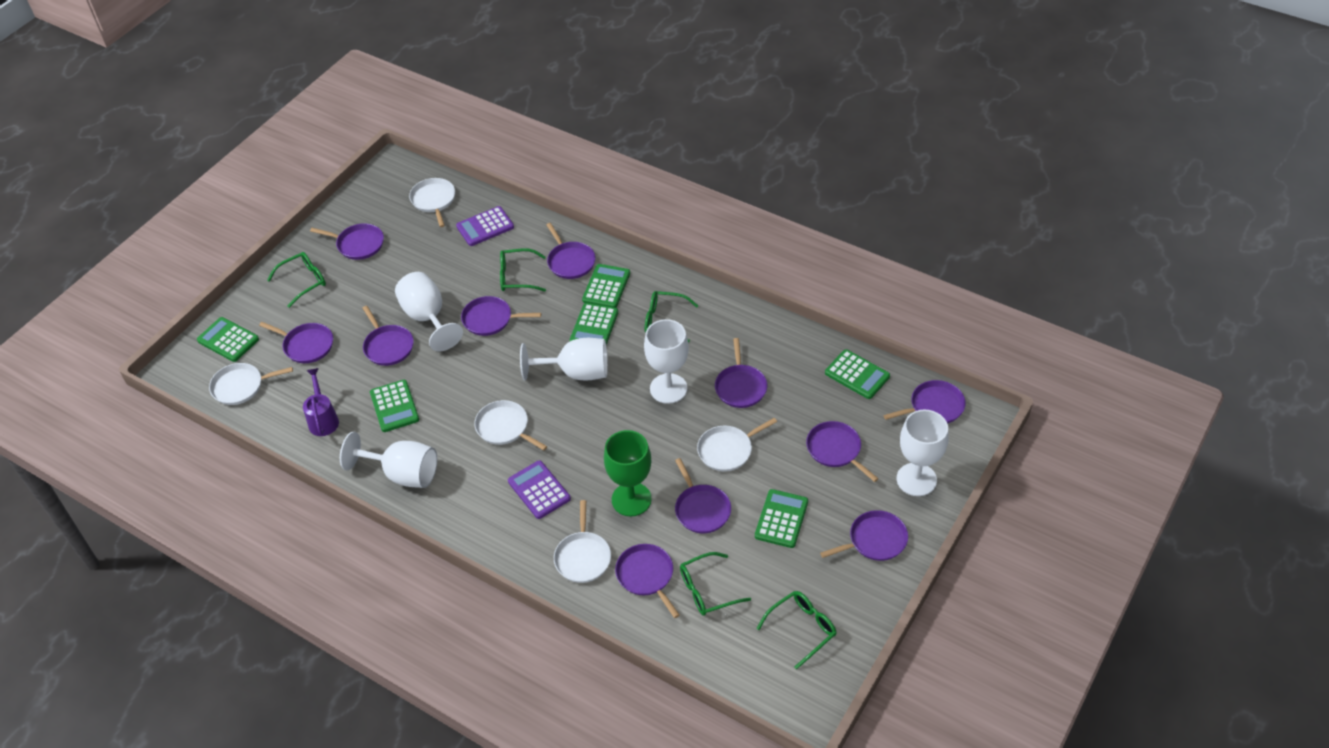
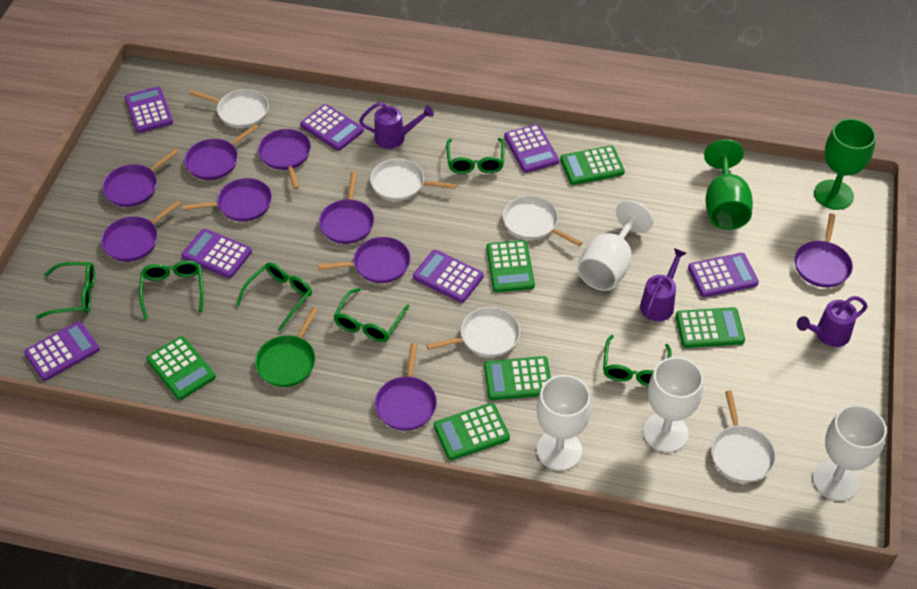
green glasses: [267,252,326,308] [500,248,546,291] [645,291,699,342] [680,552,751,616] [757,591,837,669] = 5 -> [36,262,95,319] [139,260,203,319] [236,262,312,332] [333,288,409,342] [446,138,505,174] [603,335,672,386] = 6
green goblet: [604,430,652,516] = 1 -> [704,139,753,230] [814,119,876,210] = 2
green pan: none = 0 -> [255,307,318,387] = 1
purple calculator: [456,206,514,246] [508,460,571,519] = 2 -> [24,321,100,381] [125,87,173,133] [181,229,252,278] [300,104,364,151] [413,250,484,303] [504,124,559,173] [688,253,759,297] = 7
purple pan: [259,322,333,363] [310,223,384,260] [363,306,414,366] [461,296,541,336] [546,223,595,279] [615,544,680,618] [675,458,731,533] [715,338,767,408] [806,421,879,482] [820,510,908,561] [883,380,966,423] = 11 -> [101,200,181,262] [102,149,178,207] [182,178,272,222] [184,124,258,180] [258,129,311,189] [318,237,411,283] [319,172,374,244] [375,343,437,430] [795,214,853,287] = 9
purple watering can: [303,368,339,436] = 1 -> [359,102,434,149] [640,248,687,321] [797,296,868,347] = 3
white goblet: [340,432,437,488] [395,272,463,352] [520,338,608,381] [644,319,689,404] [897,410,948,496] = 5 -> [536,375,592,470] [577,200,654,291] [643,357,703,452] [813,405,887,501] = 4

